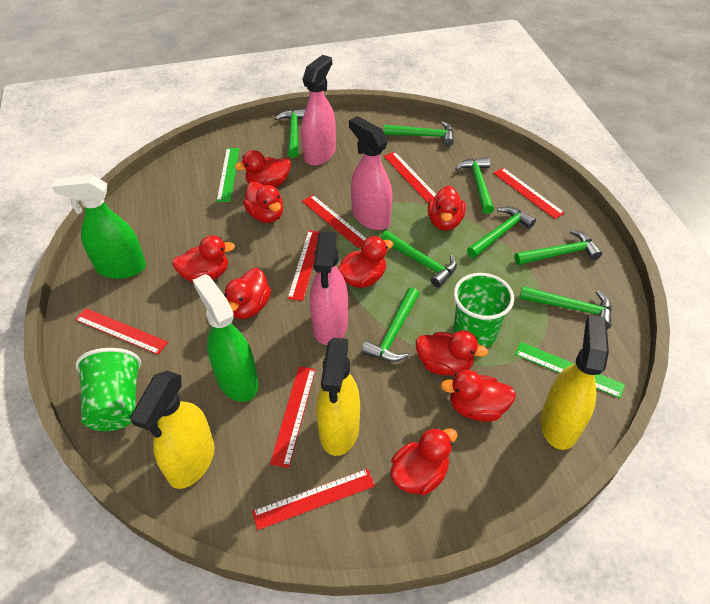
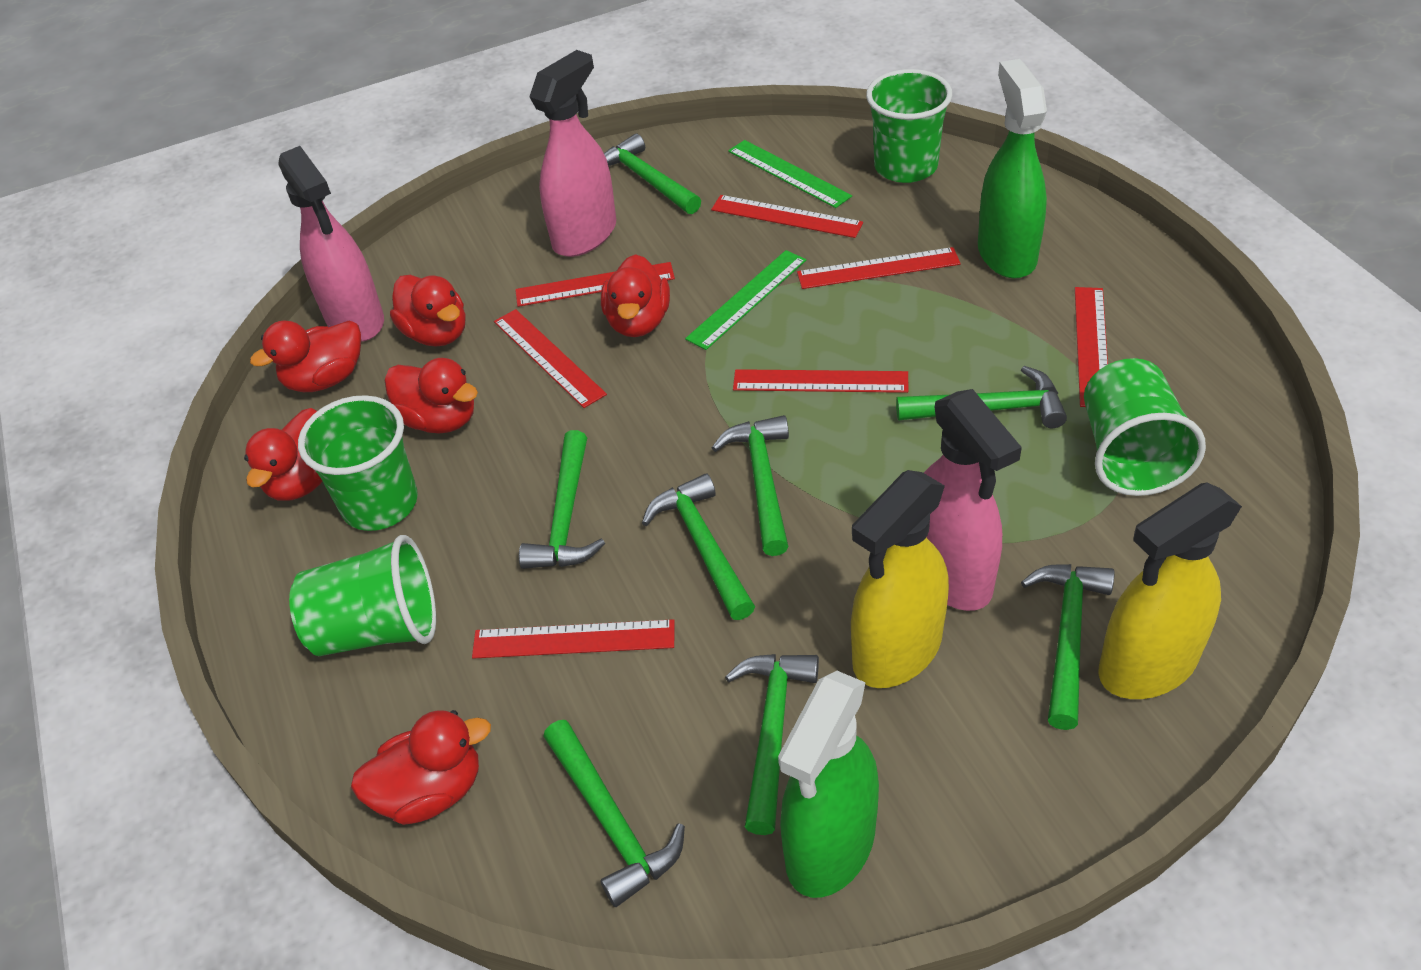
green cup: [75,348,141,431] [454,273,514,347] = 2 -> [289,535,436,656] [298,395,418,531] [866,69,952,183] [1084,358,1206,496] = 4
red duck: [172,235,235,283] [224,268,271,319] [234,150,291,187] [243,182,283,223] [338,236,393,288] [390,427,457,495] [416,330,488,376] [428,186,466,231] [440,370,516,422] = 9 -> [244,408,322,500] [250,320,361,392] [351,710,491,825] [385,358,478,434] [390,275,465,347] [601,254,670,337] = 6
yellow spray bottle: [130,371,214,489] [316,338,360,456] [541,314,609,450] = 3 -> [851,470,949,688] [1098,483,1242,699] = 2

